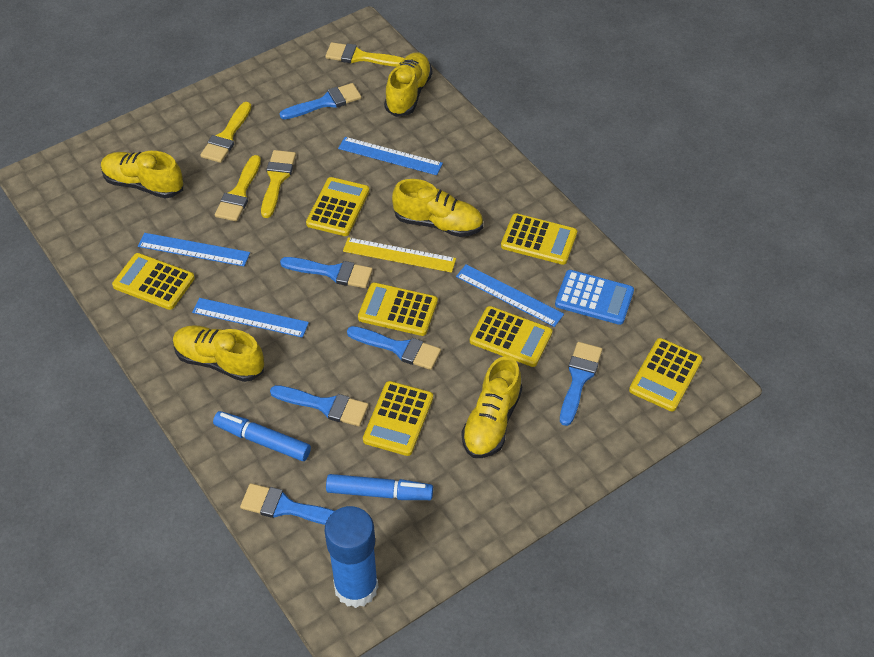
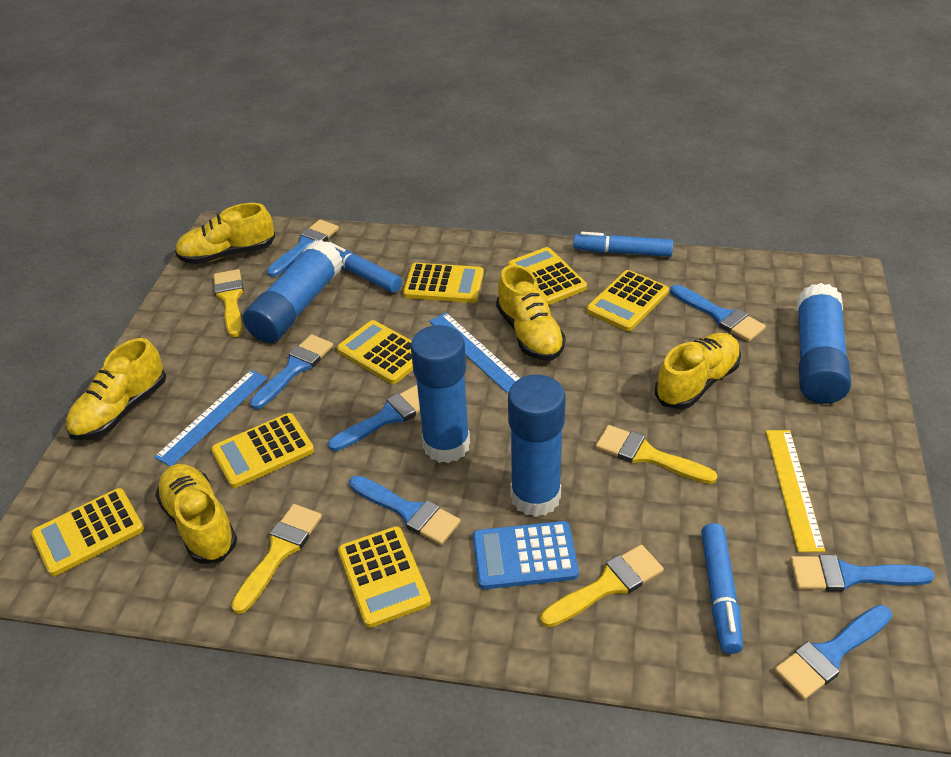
blue brush: [240,483,334,525] [270,385,369,426] [280,83,361,119] [280,257,373,288] [347,326,441,370] [560,342,602,426] = 6 -> [250,334,333,409] [267,219,339,277] [328,385,420,451] [349,475,461,545] [670,285,766,342] [774,605,892,700] [790,555,934,592] = 7
blue glue stick: [325,506,378,608] = 1 -> [243,240,343,343] [411,325,470,463] [508,375,566,517] [797,283,851,404] = 4
blue marker: [213,411,311,461] [326,474,433,500] = 2 -> [328,242,402,293] [573,232,673,257] [701,523,743,654] = 3
blue ruler: [138,233,250,266] [192,298,309,338] [338,137,443,175] [456,264,564,327] = 4 -> [154,370,268,466] [429,312,520,393] = 2

